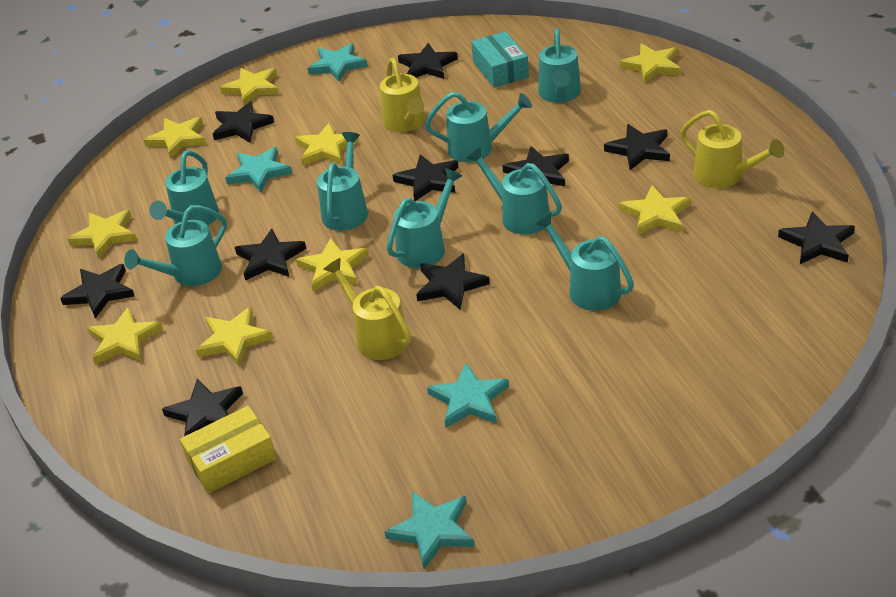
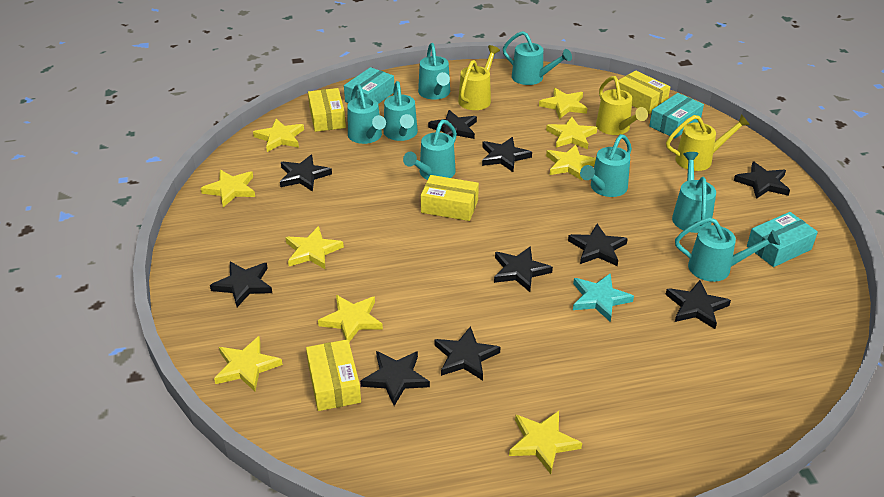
turquoise box: [471,31,529,88] = 1 -> [344,67,394,104] [649,93,704,139] [747,212,818,267] = 3
turquoise star: [225,147,292,193] [308,43,368,82] [384,492,475,569] [427,363,509,428] = 4 -> [573,273,634,322] = 1
yellow box: [180,406,277,494] = 1 -> [306,339,361,411] [308,88,346,132] [421,175,479,221] [618,70,670,114] = 4

